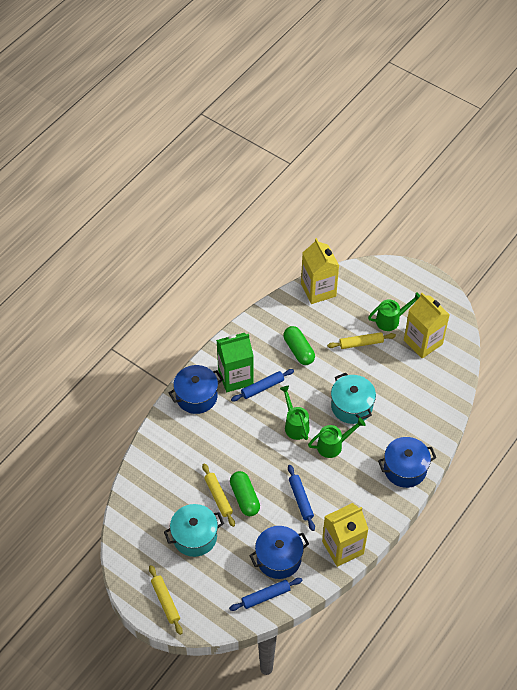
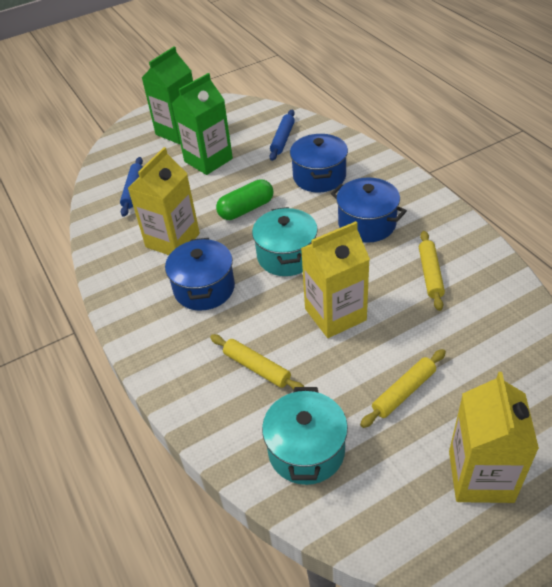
blue rolling pin: [229,578,303,611] [231,369,294,401] [288,465,315,531] = 3 -> [120,157,143,217] [270,109,295,161] = 2
green capsule: [230,471,260,516] [283,326,315,365] = 2 -> [216,179,274,220] = 1
green carton: [216,333,254,392] = 1 -> [142,46,193,144] [172,73,233,175] = 2
green watering can: [280,386,310,440] [308,417,366,458] [368,292,420,331] = 3 -> none = 0

